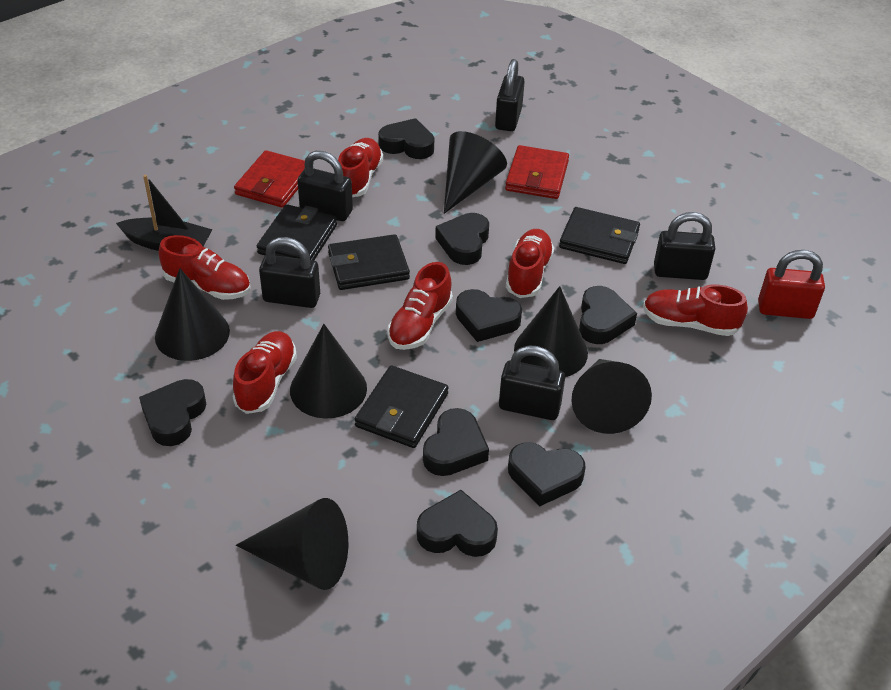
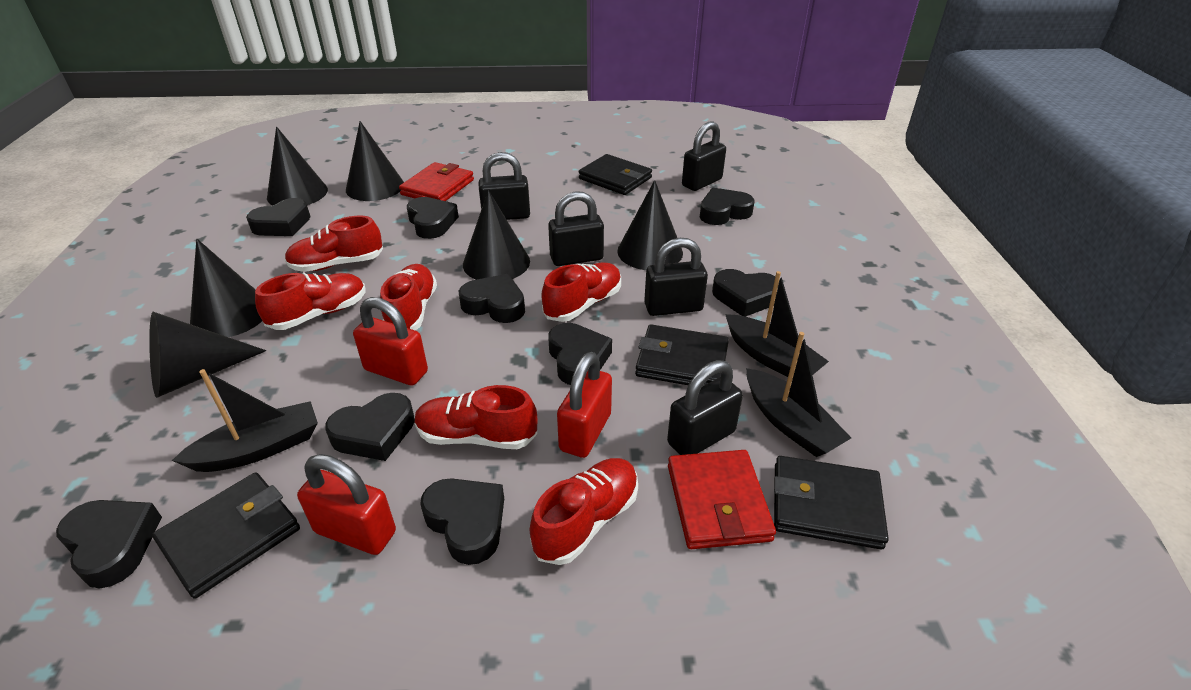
black boat: [116,175,213,251] = 1 -> [172,369,318,472] [725,271,829,377] [746,332,851,457] = 3
black heart: [139,379,206,446] [378,118,434,159] [417,490,498,557] [423,408,489,476] [435,213,489,265] [456,289,522,342] [508,442,586,506] [579,286,637,344] = 8 -> [56,500,162,589] [246,198,311,236] [325,393,415,461] [407,197,459,239] [420,478,504,565] [459,274,525,323] [548,323,612,385] [700,188,754,225] [712,269,780,317] = 9
red padlock: [758,250,825,319] = 1 -> [297,454,396,555] [353,297,428,385] [557,352,612,458] = 3

